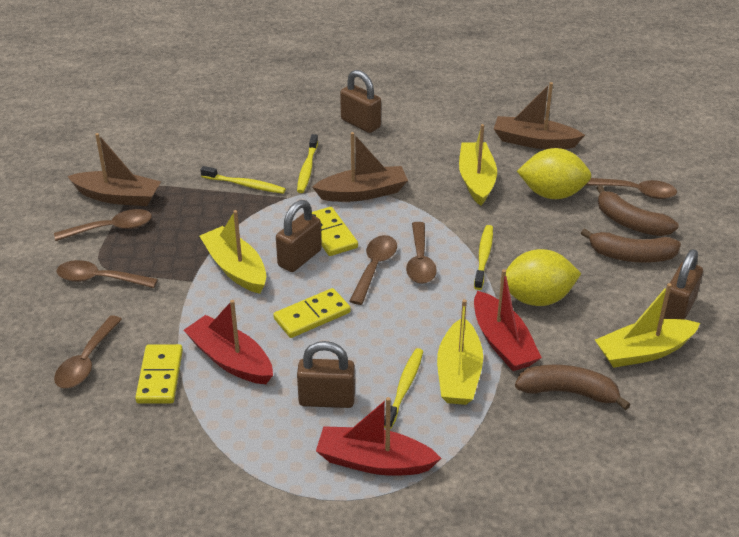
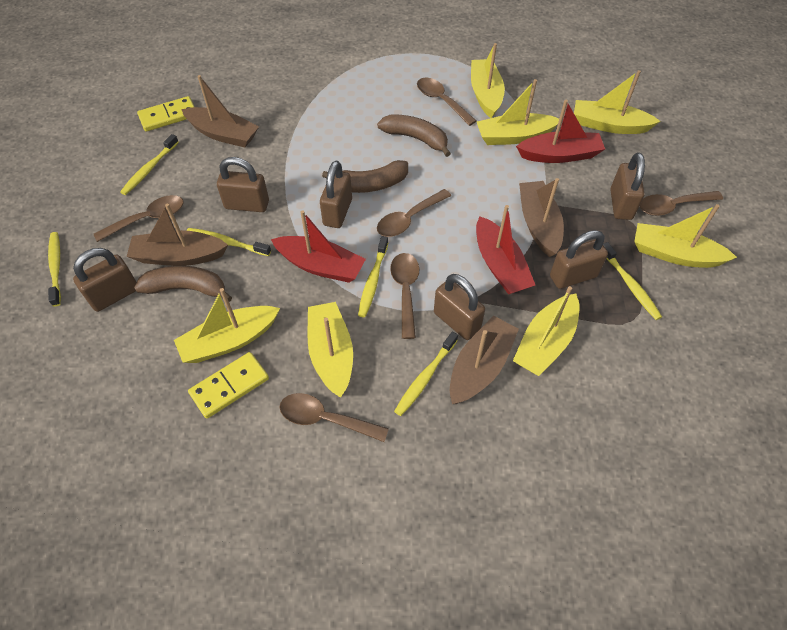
brown boat: [67,133,161,206] [312,132,408,202] [494,82,585,149] = 3 -> [127,204,228,266] [181,75,259,147] [450,316,519,404] [519,178,564,257] = 4
brown padlock: [276,200,322,272] [297,341,355,408] [340,70,381,133] [664,249,703,320] = 4 -> [73,248,136,312] [217,157,269,212] [320,161,352,228] [434,274,485,340] [550,230,608,289] [610,152,645,220] = 6
yellow boat: [200,210,266,294] [437,299,483,405] [459,124,497,206] [595,283,700,368] = 4 -> [174,288,280,363] [308,302,353,398] [471,43,505,118] [477,79,559,145] [513,286,580,376] [574,70,660,134] [634,204,737,268] = 7
yellow domino: [135,344,183,404] [273,288,351,338] [312,207,358,256] = 3 -> [137,96,194,132] [188,352,269,419] = 2
yellow lemon: [506,249,582,306] [517,148,592,199] = 2 -> none = 0
yellow toothbrush: [201,166,286,194] [297,134,318,193] [384,348,423,429] [474,225,493,290] = 4 -> [48,232,61,307] [120,134,179,195] [187,228,271,256] [358,236,388,317] [394,332,458,416] [603,242,662,320] = 6

